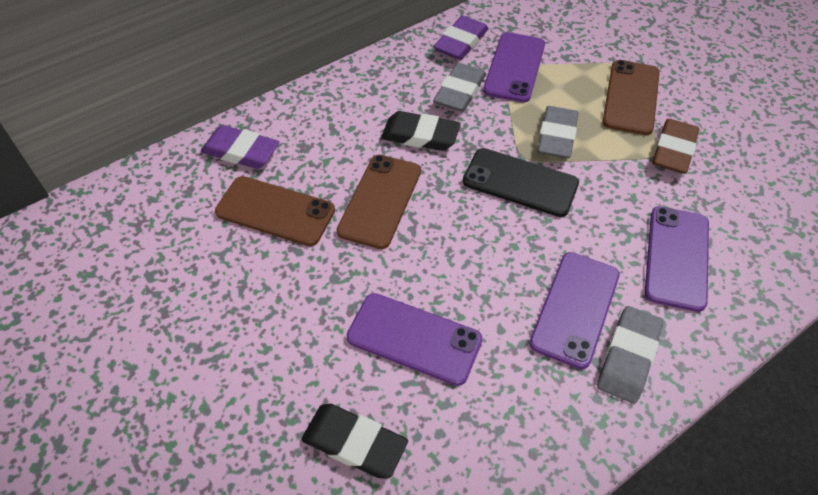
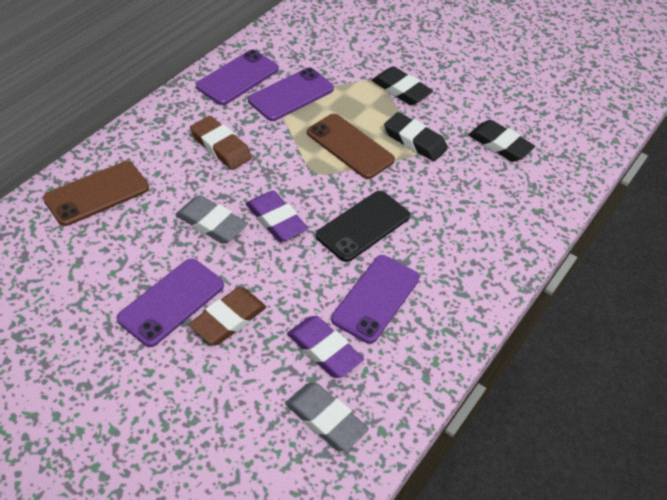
black eraser: [301,404,408,479] [381,111,460,151] = 2 -> [372,66,433,105] [384,112,448,161] [468,120,535,162] = 3
brown eraser: [652,119,699,174] = 1 -> [189,287,266,345] [190,116,252,170] = 2
brown phone: [215,176,335,246] [337,155,421,249] [603,60,660,135] = 3 -> [43,161,149,226] [307,114,395,179] = 2
grey eraser: [433,63,486,112] [537,106,578,159] [597,306,663,404] = 3 -> [175,195,248,244] [285,383,369,451] = 2

